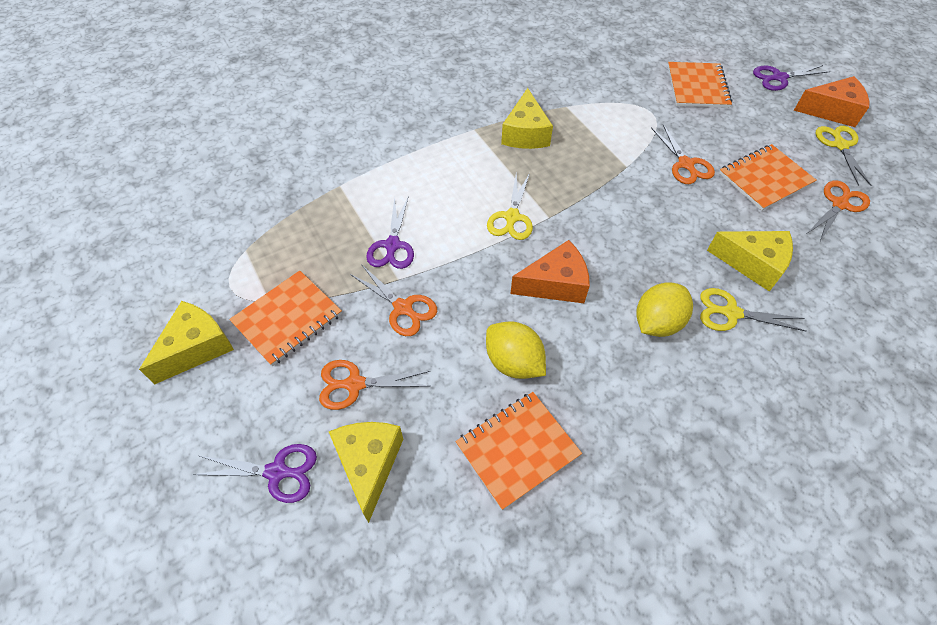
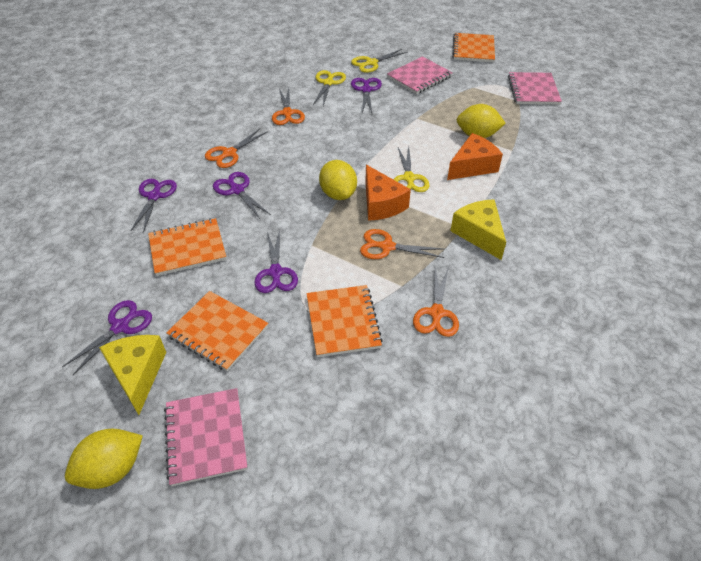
pink notebook: none = 0 -> [164,388,247,486] [387,56,453,94] [508,72,562,105] = 3
purple scissors: [193,444,317,503] [366,196,414,269] [753,65,830,91] = 3 -> [62,300,152,375] [131,179,177,233] [213,172,271,219] [254,230,298,293] [351,78,382,113] = 5
yellow cheese: [139,301,234,385] [329,422,403,523] [501,88,553,149] [707,231,793,292] = 4 -> [99,335,166,415] [450,199,506,260] = 2
yellow lemon: [486,321,546,379] [636,282,693,337] = 2 -> [65,429,143,489] [319,160,357,200] [456,104,506,138] = 3

